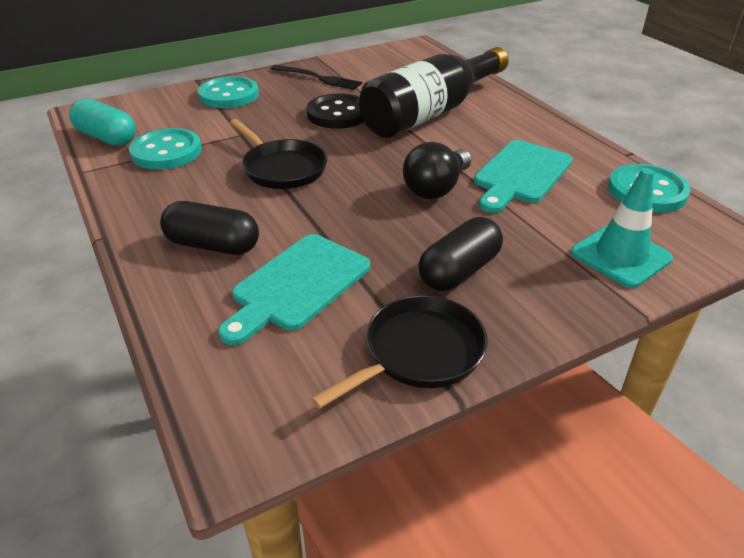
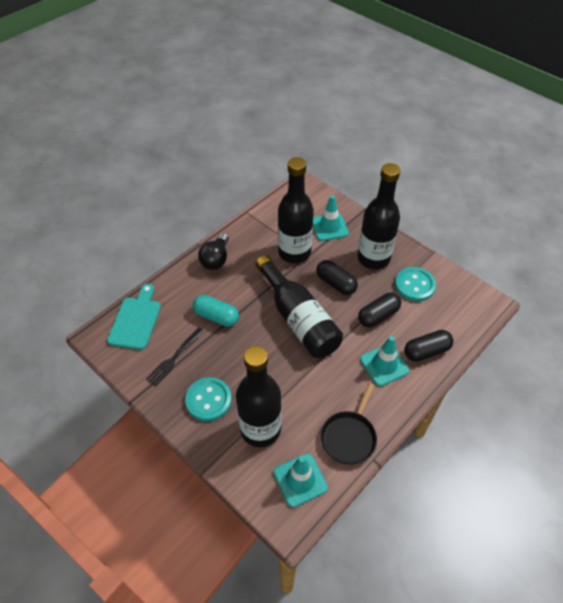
black bottle: [359,47,509,138] = 1 -> [236,346,282,447] [256,255,343,358] [278,157,314,263] [358,163,400,269] = 4
black button: [306,93,364,129] = 1 -> none = 0
black capsule: [160,201,259,255] [418,217,503,291] = 2 -> [316,260,358,295] [358,293,401,327] [405,330,453,362] = 3
black pan: [230,119,328,189] [311,295,488,409] = 2 -> [321,383,377,465] = 1
turquoise button: [129,128,202,170] [197,76,259,108] [608,164,691,213] = 3 -> [185,377,232,421] [395,267,436,301] = 2
turquoise cutting board: [218,234,370,345] [474,140,573,213] = 2 -> [107,284,161,350] = 1
turquoise traffic cone: [571,168,673,288] = 1 -> [274,454,328,507] [313,195,349,241] [360,336,409,386] = 3

